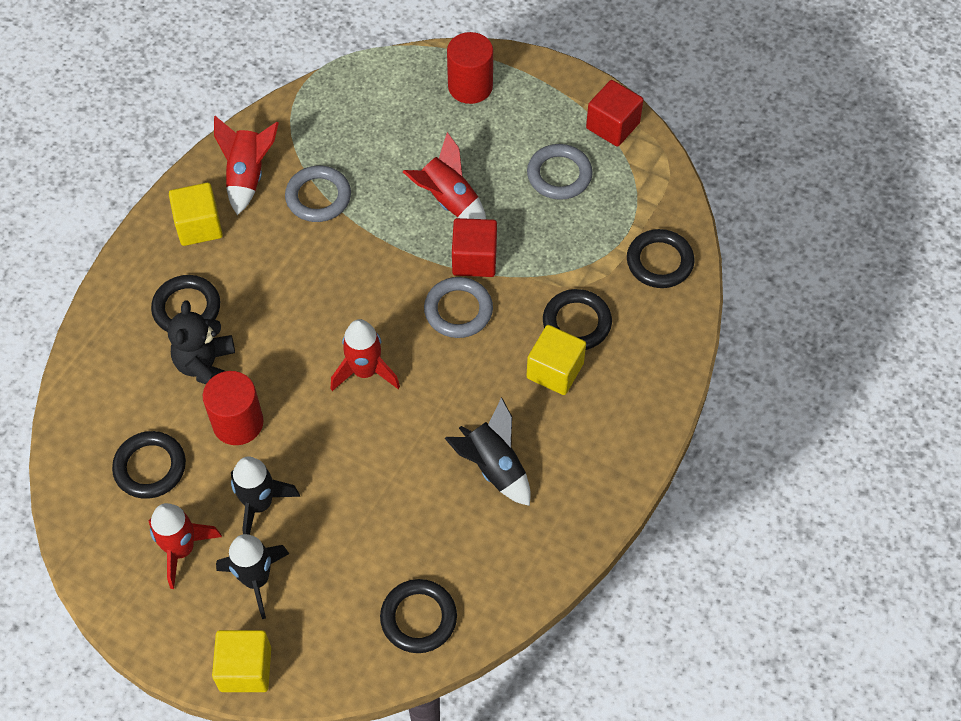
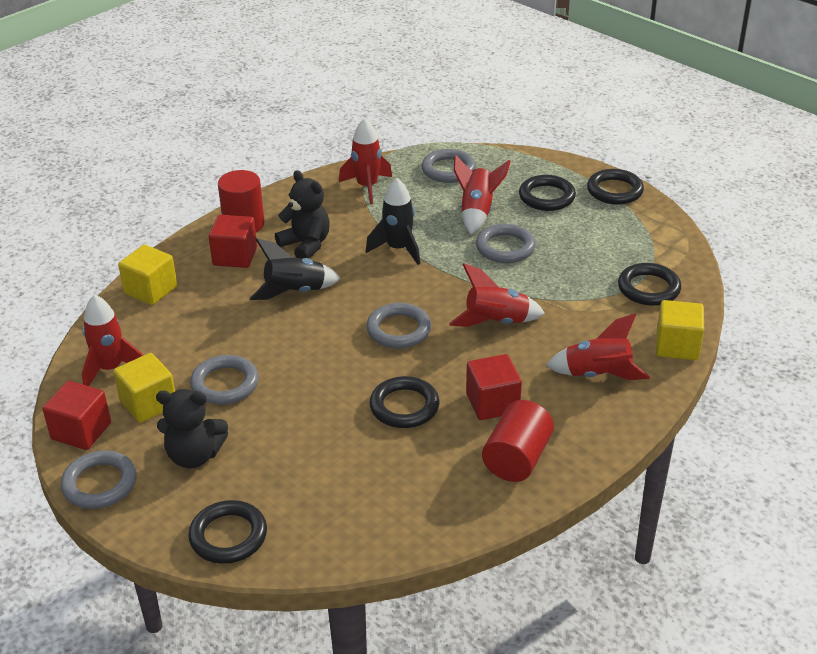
black rocket: [216,534,289,619] [231,457,300,535] [445,397,531,506] = 3 -> [249,238,341,300] [366,178,420,265] = 2
black teddy bear: [168,301,235,384] = 1 -> [156,389,228,469] [275,170,330,259] = 2
grey ring: [285,166,351,222] [424,277,493,338] [527,144,593,200] = 3 -> [61,451,136,509] [190,355,259,405] [366,303,431,348] [421,149,476,183] [476,224,536,263] = 5
red cube: [452,218,497,277] [586,80,643,147] = 2 -> [42,381,111,450] [209,215,257,268] [466,354,522,420] = 3
red rocket: [149,503,222,589] [214,116,279,215] [330,319,400,391] [403,132,486,219] = 4 -> [82,294,143,386] [339,118,392,204] [449,263,545,327] [454,155,511,235] [546,313,650,380] = 5

